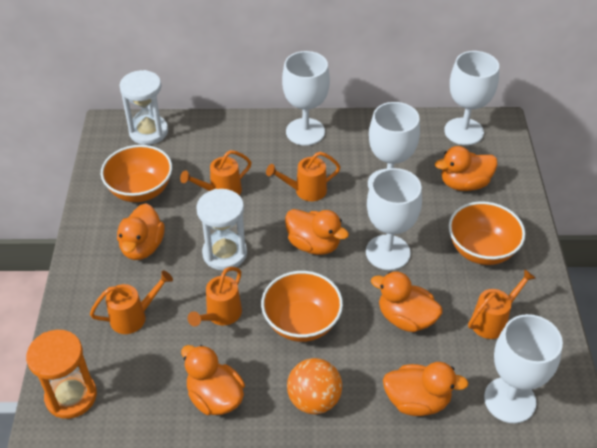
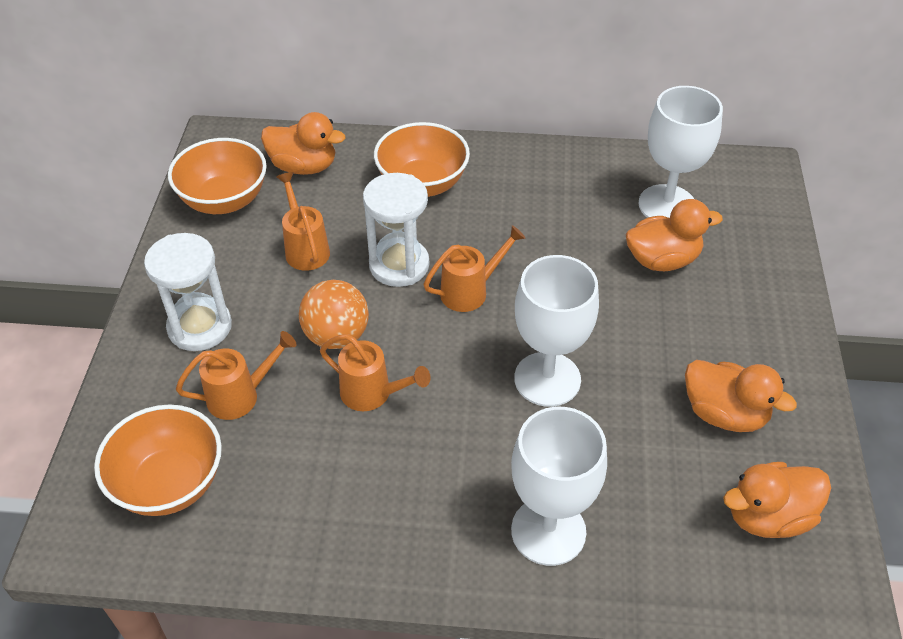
orange duck: [117,203,165,260] [181,345,245,415] [285,209,349,255] [371,272,443,332] [383,362,469,416] [435,146,498,191] = 6 -> [261,112,345,175] [626,199,723,271] [685,360,797,432] [723,462,831,538] = 4
orange hourglass: [26,330,97,419] = 1 -> none = 0
orange watering can: [90,270,173,334] [180,150,252,195] [188,267,242,326] [266,152,340,201] [468,269,535,339] = 5 -> [176,331,297,420] [276,172,330,271] [320,334,430,411] [423,225,526,312] = 4
white goblet: [282,51,330,146] [366,168,422,270] [368,102,420,188] [444,51,499,145] [484,314,563,423] = 5 -> [511,407,607,566] [514,255,599,407] [638,86,723,218] = 3

